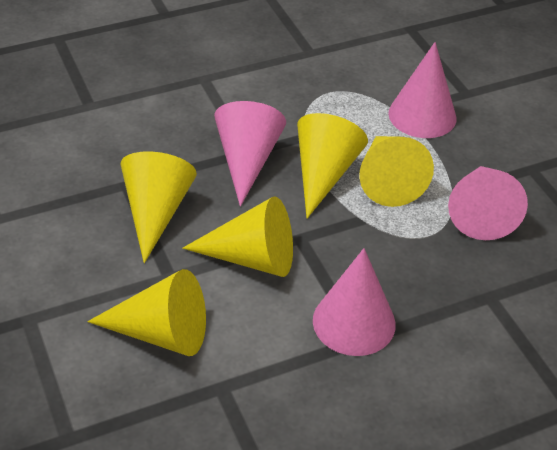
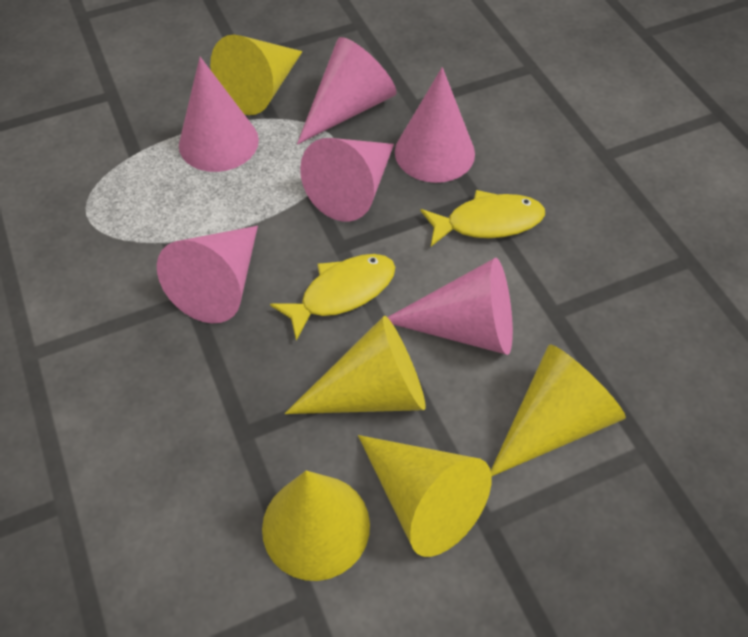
pink cone: [214,101,286,206] [313,248,396,356] [388,42,457,138] [448,166,528,240] = 4 -> [157,226,258,323] [179,57,259,172] [297,37,397,145] [300,138,394,222] [387,258,513,355] [395,67,475,183] = 6
yellow fish: none = 0 -> [270,254,395,341] [420,190,545,246] = 2

